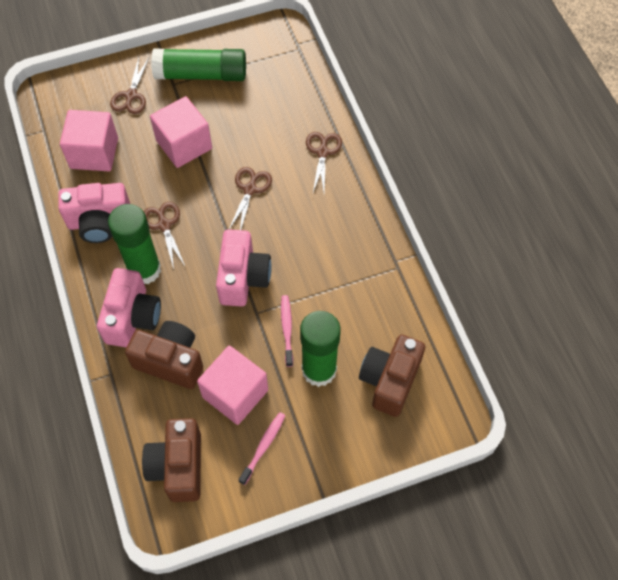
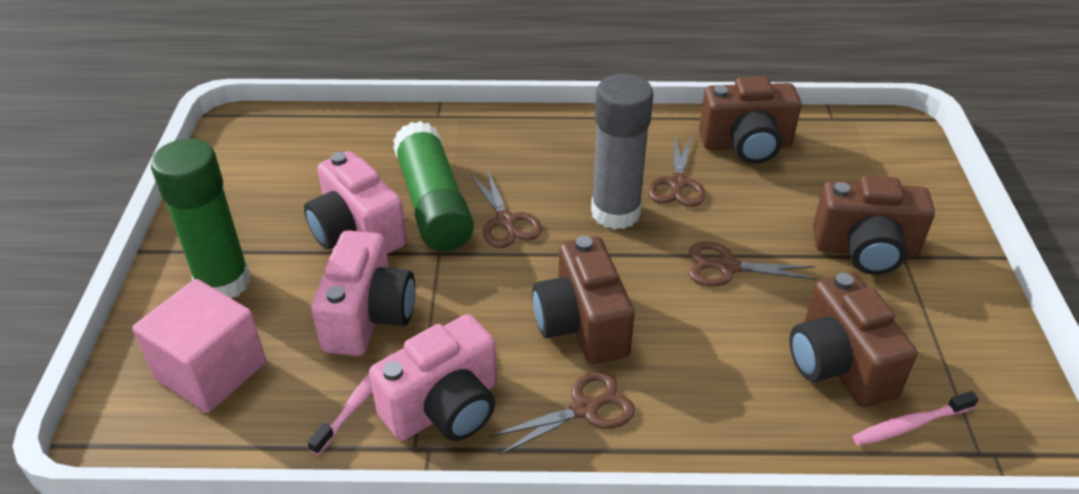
brown camera: [125,321,203,389] [142,418,201,502] [359,334,425,417] = 3 -> [532,236,634,364] [699,76,801,164] [790,272,917,407] [813,175,935,275] = 4
green glue stick: [108,204,161,284] [151,49,246,81] [300,311,341,387] = 3 -> [151,139,250,299] [393,121,474,251] = 2
grey glue stick: none = 0 -> [591,74,653,230] = 1
pink cube: [60,110,118,171] [150,96,212,168] [197,346,268,425] = 3 -> [132,279,266,413] = 1

